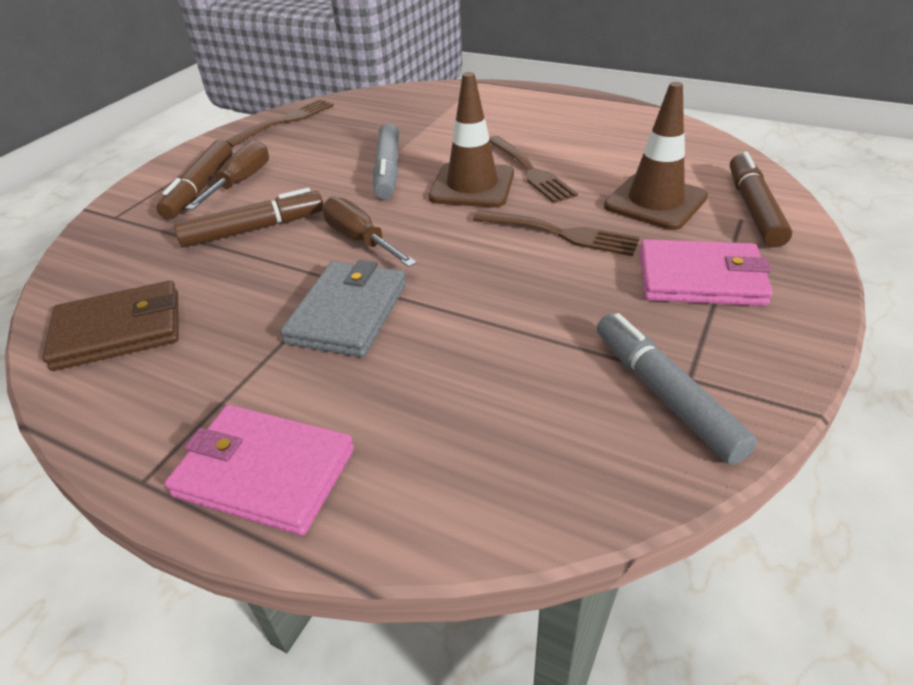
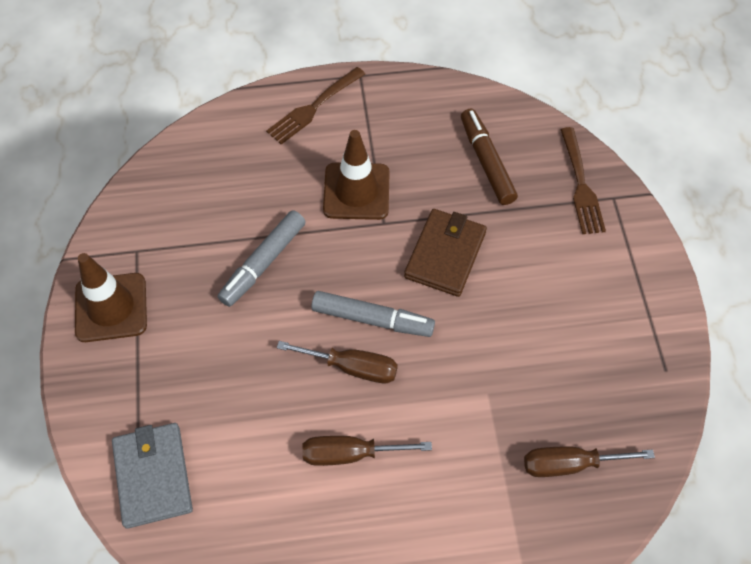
brown fork: [226,99,334,147] [473,210,640,256] [489,136,578,203] = 3 -> [266,67,365,144] [560,127,606,234] = 2
brown marker: [156,140,232,220] [174,188,323,248] [730,152,792,248] = 3 -> [461,109,518,205] = 1
brown screwdriver: [185,141,269,210] [322,197,417,267] = 2 -> [277,341,398,383] [302,436,432,466] [524,446,655,477] = 3
pink wallet: [165,405,354,536] [640,239,773,306] = 2 -> none = 0

